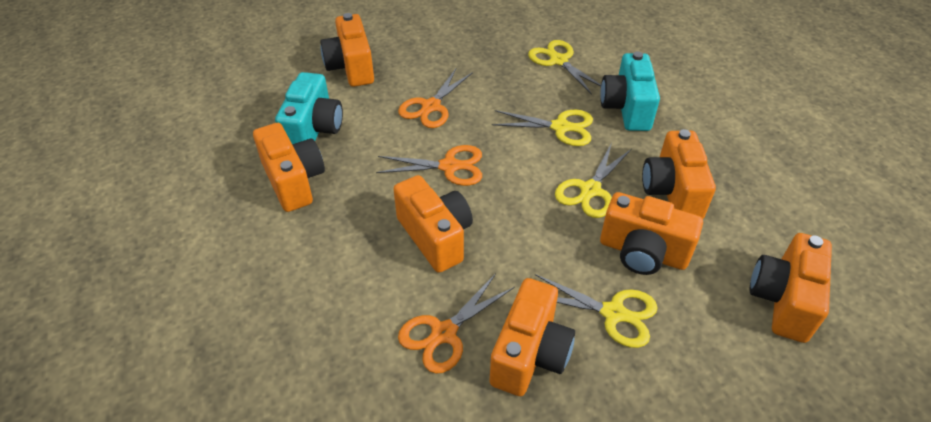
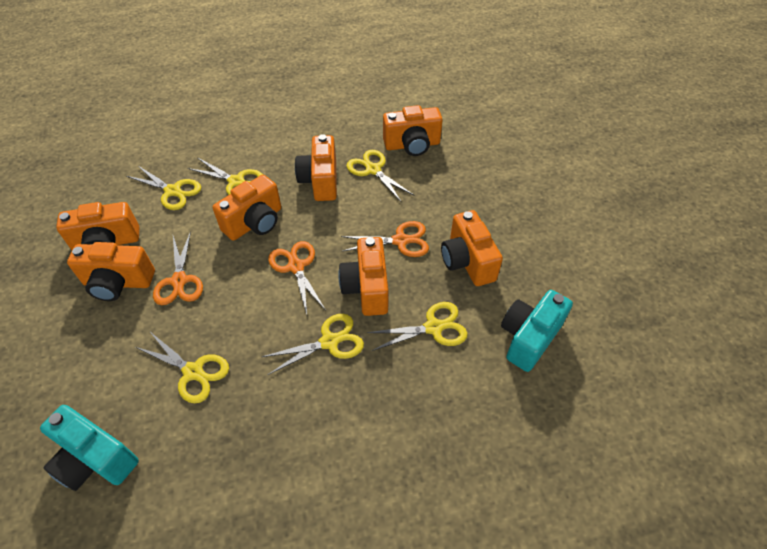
yellow scissors: [492,110,593,146] [528,40,601,95] [535,274,658,348] [555,143,632,218] = 4 -> [126,166,201,210] [135,332,229,403] [188,158,263,195] [262,314,364,375] [346,150,414,203] [367,302,468,351] = 6

